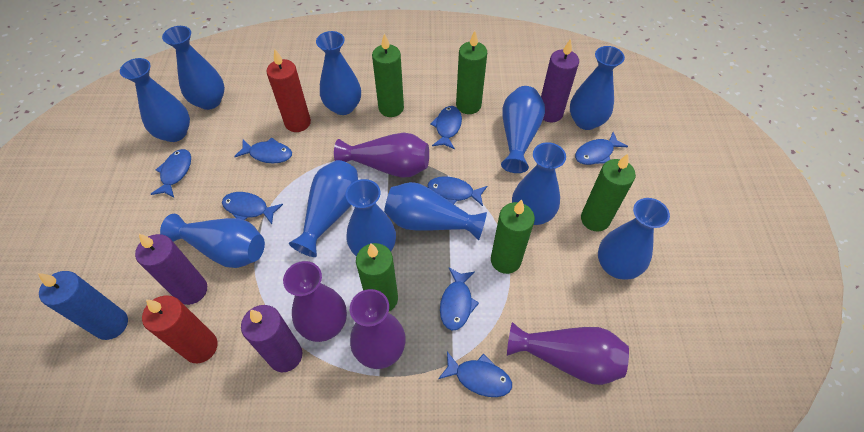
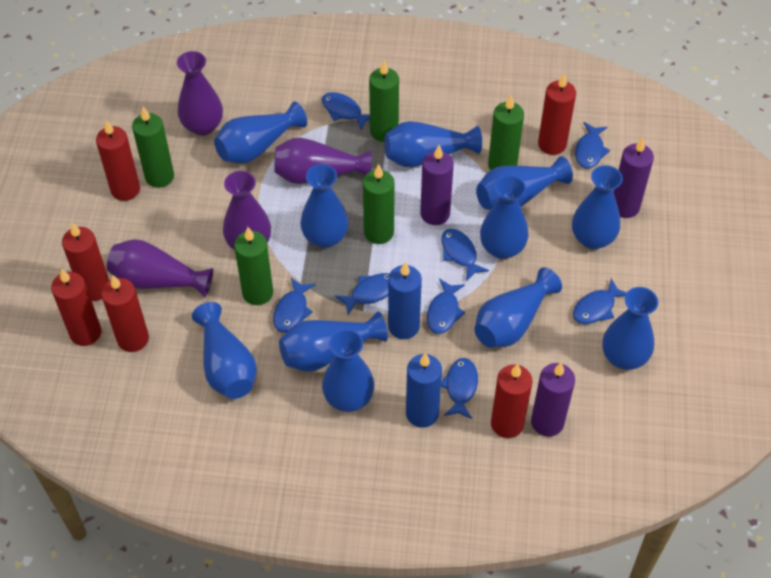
blue candle: [38,271,128,340] = 1 -> [388,262,422,339] [406,353,442,428] = 2
red candle: [142,296,218,363] [266,49,311,132] = 2 -> [51,268,101,346] [62,222,109,301] [96,120,140,201] [101,275,149,352] [491,364,533,438] [538,73,576,155] = 6

